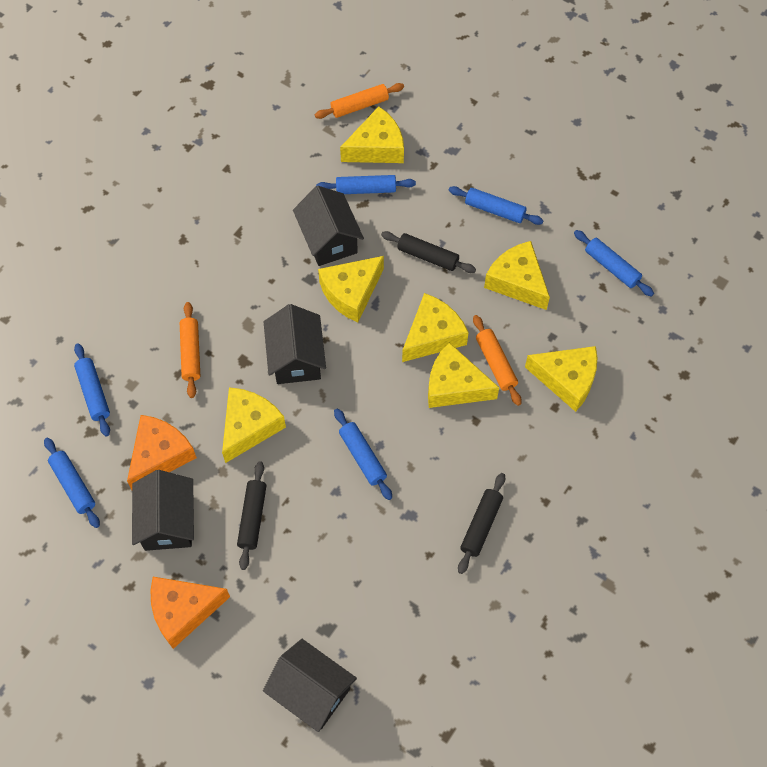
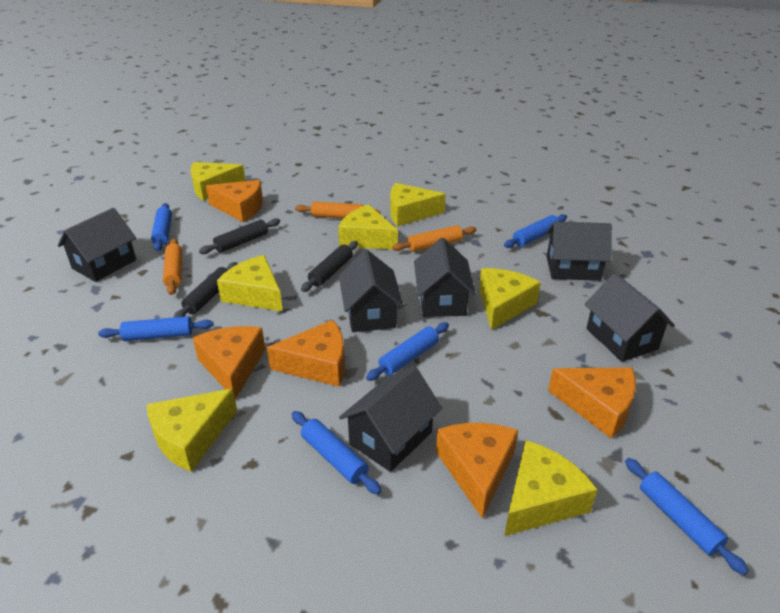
black house: [132,470,194,551] [263,639,357,732] [264,304,326,384] [293,186,364,266] = 4 -> [58,208,136,282] [339,249,403,332] [339,366,442,472] [414,238,476,317] [547,221,612,281] [584,273,675,362] = 6
orange cheese: [127,415,197,490] [151,577,230,649] = 2 -> [193,326,265,399] [206,180,263,222] [267,320,345,387] [436,423,518,519] [548,367,636,439] = 5

